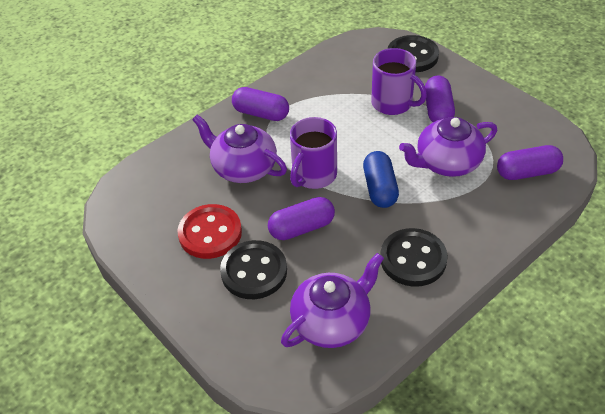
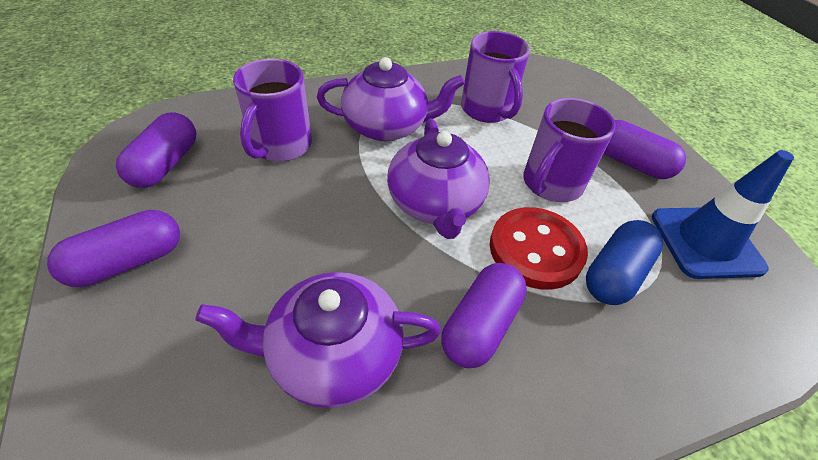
black button: [220,240,287,299] [380,228,448,287] [387,35,439,72] = 3 -> none = 0
blue traffic cone: none = 0 -> [652,150,794,279] = 1
purple mug: [290,117,337,189] [371,48,427,115] = 2 -> [233,59,312,162] [461,31,530,123] [523,98,616,202] = 3

